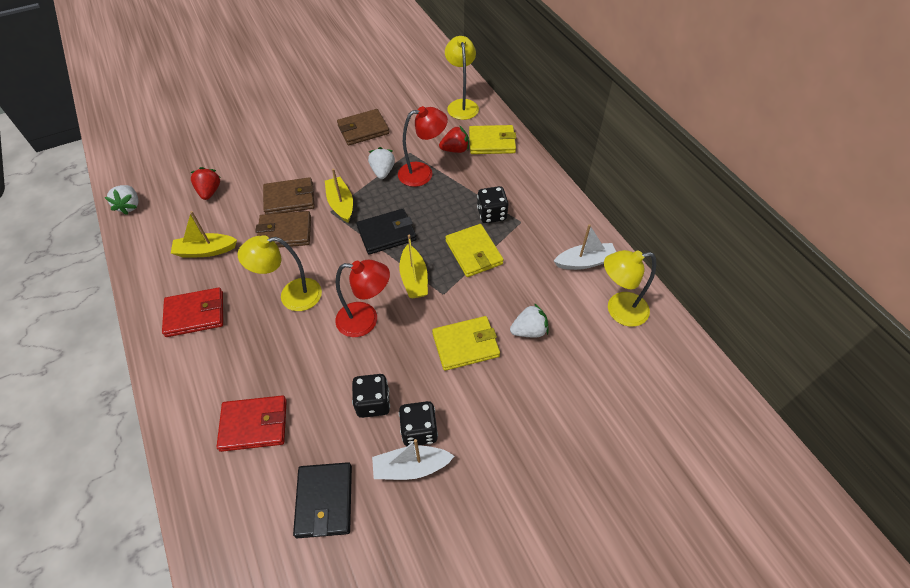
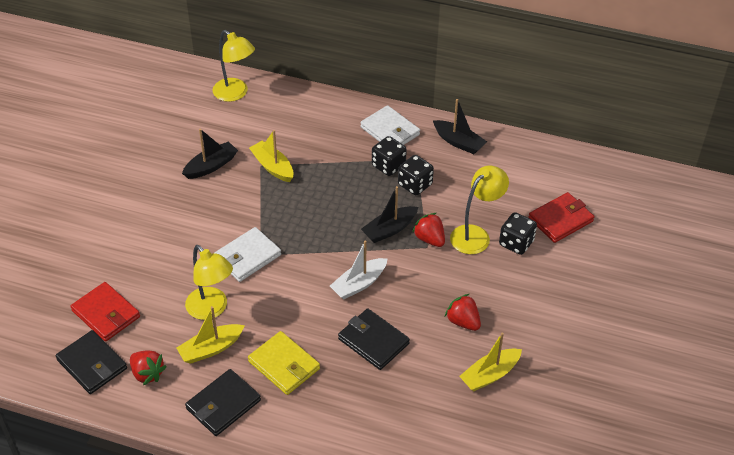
black boat: none = 0 -> [182,129,238,179] [361,186,418,243] [433,99,487,154] = 3
black wallet: [293,462,352,538] [357,209,417,255] = 2 -> [56,330,127,394] [185,369,261,436] [338,308,410,370] = 3
brown wallet: [255,211,311,248] [263,177,315,214] [337,109,389,145] = 3 -> none = 0
red lamp: [335,260,390,337] [398,106,448,187] = 2 -> none = 0
red strawberry: [190,167,221,200] [439,125,469,153] = 2 -> [130,351,167,385] [412,213,445,247] [445,294,481,331] = 3
white boat: [372,439,454,480] [554,224,616,270] = 2 -> [330,241,387,299] = 1
white strawberry: [105,185,139,215] [368,147,395,179] [510,303,549,337] = 3 -> none = 0
white wallet: none = 0 -> [214,227,281,282] [360,105,420,145] = 2
yellow wallet: [432,316,500,371] [446,224,504,277] [469,125,516,154] = 3 -> [248,331,320,395] = 1

